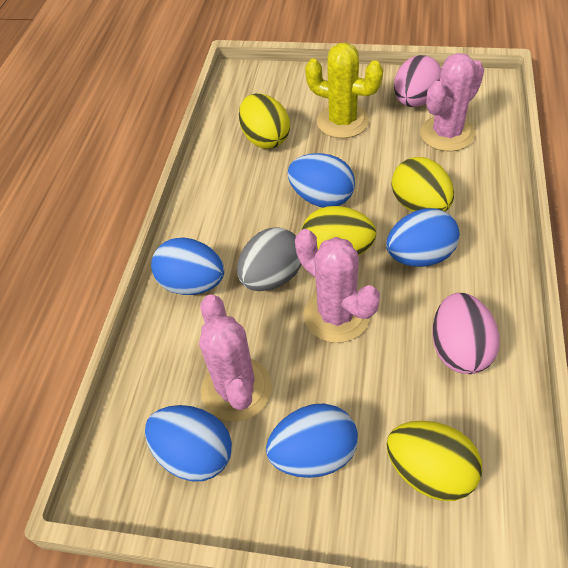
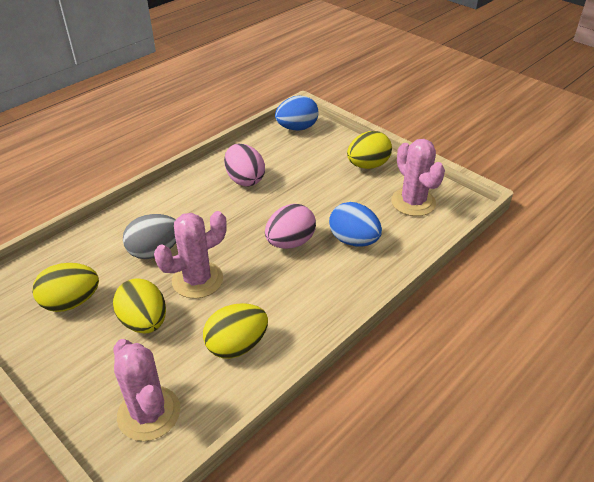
blue egg: [145,405,232,481] [151,237,224,295] [266,404,358,478] [288,153,355,207] [386,208,460,267] = 5 -> [275,96,319,130] [329,202,382,247] = 2
yellow cactus: [305,43,383,138] = 1 -> none = 0

